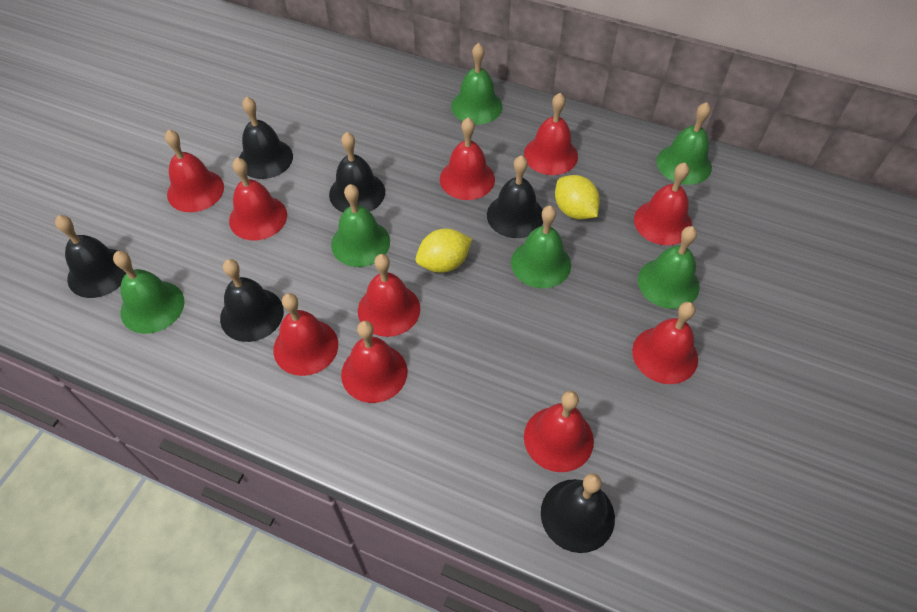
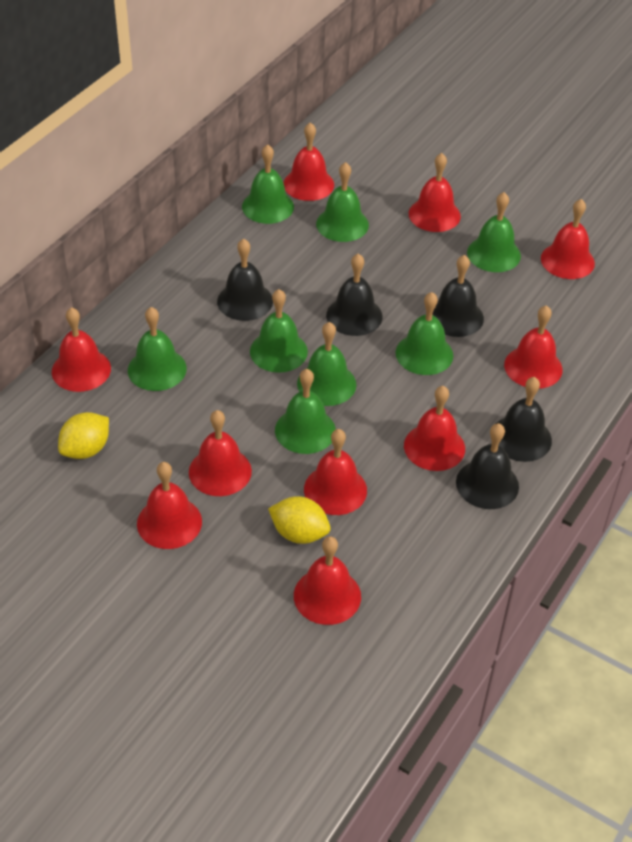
black bell: [55,215,126,298] [220,259,284,342] [239,96,293,179] [329,132,385,212] [487,155,543,238] [541,473,615,553] = 6 -> [217,239,273,321] [326,254,383,336] [432,255,484,337] [456,423,519,509] [496,377,552,462] = 5
green bell: [113,251,185,334] [331,184,390,267] [451,43,502,125] [511,206,571,288] [638,226,700,309] [657,102,712,185] = 6 -> [128,307,187,391] [242,144,294,224] [250,289,308,373] [275,369,336,454] [297,322,356,406] [316,162,369,242] [396,292,453,375] [467,192,521,272] = 8

